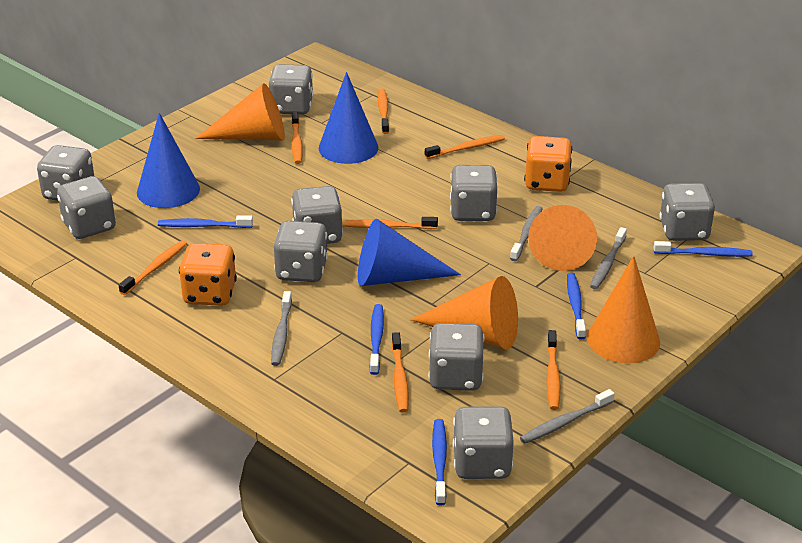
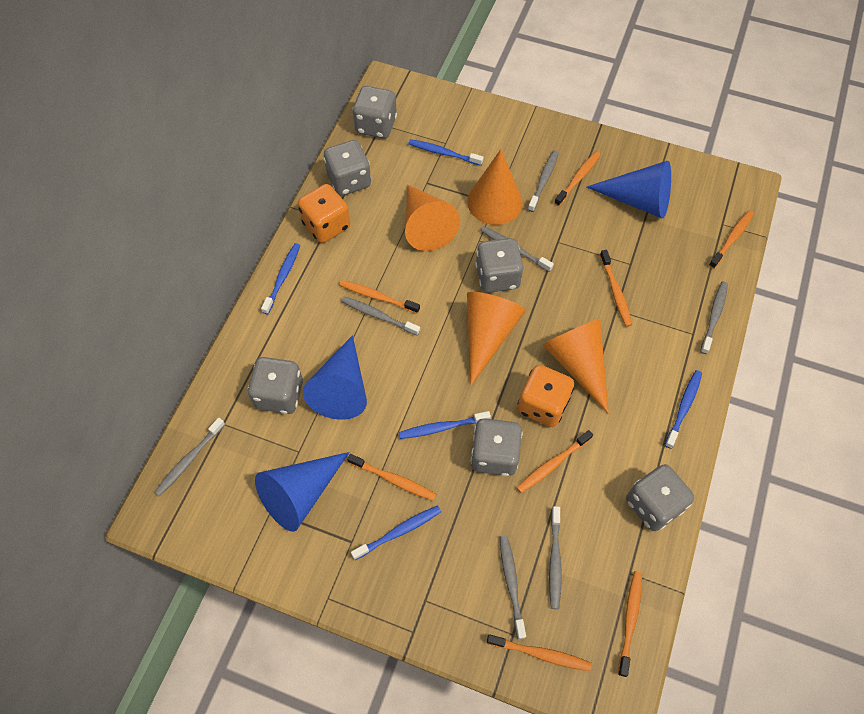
grey dice: [37,145,94,201] [57,176,116,239] [269,64,313,115] [274,221,328,282] [291,186,343,244] [428,323,485,391] [450,165,497,221] [453,406,514,479] [659,183,715,241] = 9 -> [248,357,303,414] [324,140,371,196] [352,86,397,139] [471,418,522,476] [476,238,523,293] [626,464,694,531] = 6
grey toothbrush: [271,291,292,366] [510,206,543,261] [520,389,615,444] [590,227,627,289] = 4 -> [154,418,225,496] [341,296,420,336] [480,226,554,272] [500,536,526,639] [528,150,559,212] [549,506,562,609] [700,281,728,354] = 7
orange toothbrush: [119,240,187,295] [291,111,303,164] [343,217,438,229] [378,89,389,134] [392,332,409,413] [425,135,505,159] [547,330,560,410] = 7 -> [339,280,420,314] [347,454,436,501] [487,634,591,671] [516,430,593,493] [554,151,601,206] [600,250,632,327] [618,571,642,677] [709,211,754,269] = 8

